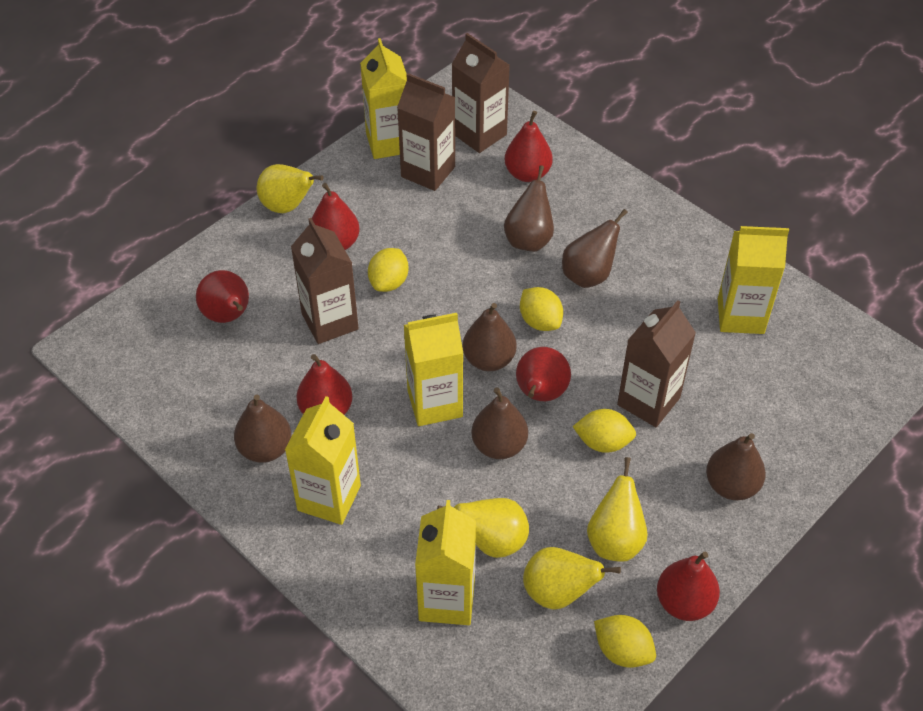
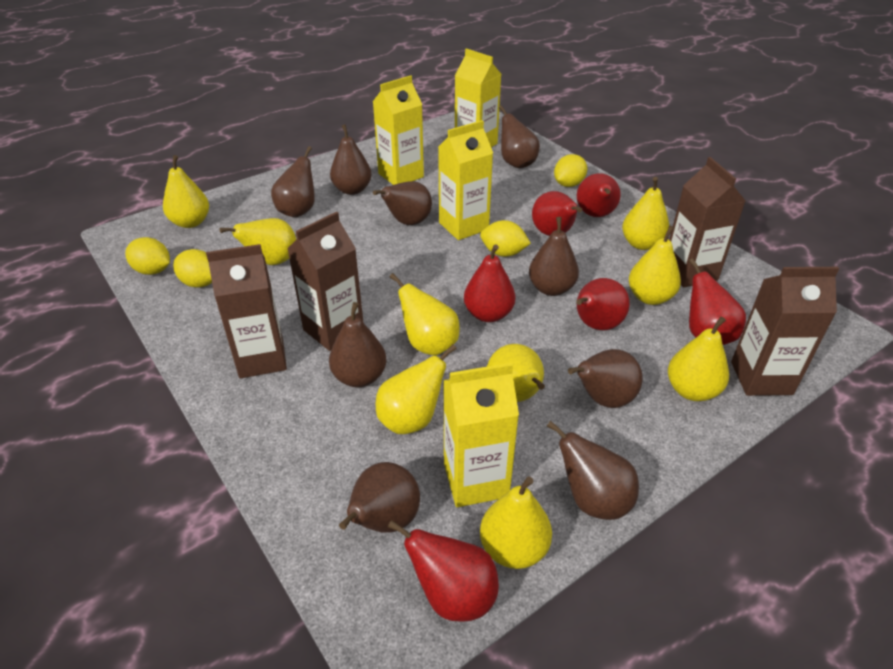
brown pear: [234,395,291,463] [463,303,517,371] [471,387,528,459] [504,165,554,252] [562,209,628,288] [706,433,766,500] = 6 -> [271,146,315,217] [329,302,387,387] [330,124,372,195] [339,462,420,533] [373,181,432,225] [499,105,540,168] [529,217,579,296] [547,421,639,520] [568,349,643,408] = 9
yellow carton: [285,396,361,525] [360,38,407,159] [404,313,463,426] [415,500,476,625] [718,226,789,334] = 5 -> [373,75,424,185] [438,120,493,240] [443,363,519,507] [455,48,501,147] = 4
yellow pear: [257,164,323,213] [437,498,529,558] [523,547,621,610] [587,457,648,562] = 4 -> [163,155,209,228] [219,218,296,265] [376,344,457,434] [390,273,460,356] [480,477,552,569] [487,344,545,402] [622,177,669,250] [629,226,681,305] [668,317,729,401] = 9

